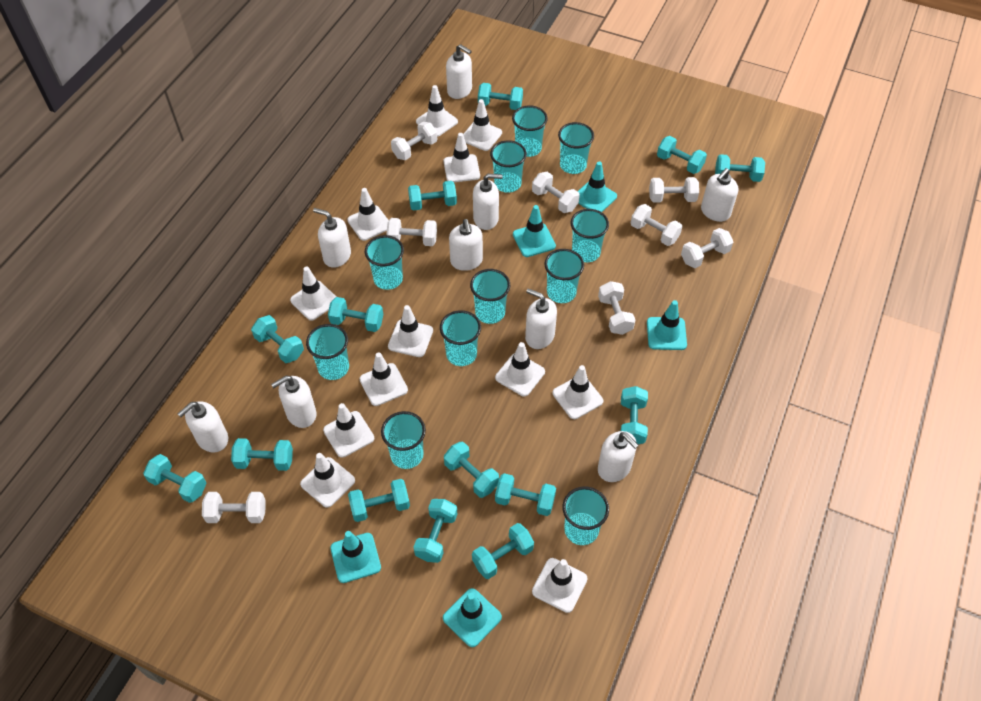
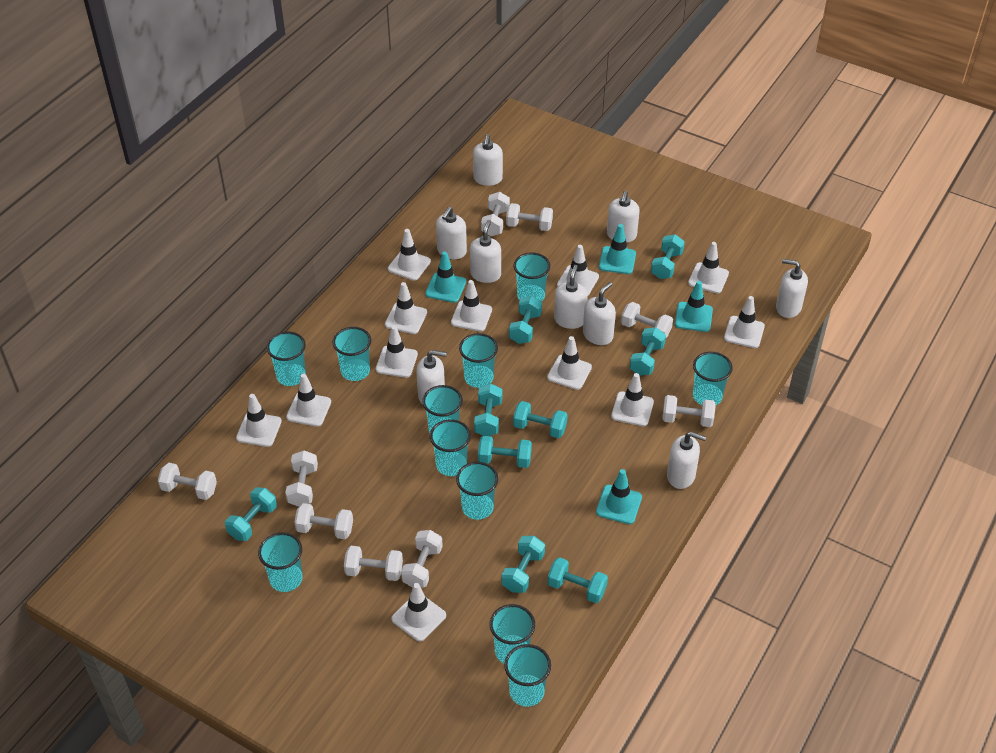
turquoise dumbbell: [143,454,206,503] [231,438,293,471] [251,315,304,363] [328,297,383,332] [348,479,410,522] [408,181,457,211] [413,499,457,563] [444,442,499,498] [472,523,534,579] [478,83,523,110] [495,473,556,516] [620,386,648,444] [657,136,707,174] [715,154,765,182] = 14 -> [225,487,277,541] [474,384,502,436] [478,436,532,468] [501,536,545,593] [509,296,542,344] [513,401,568,438] [547,557,608,603] [630,327,666,376] [651,234,685,279] = 9
turquoise traffic cone: [330,531,381,583] [443,588,502,647] [513,205,556,257] [577,161,617,212] [647,300,687,350] = 5 -> [425,251,466,303] [596,469,642,524] [599,224,636,274] [675,281,713,332] = 4
white dumbbell: [202,492,266,523] [387,218,437,246] [391,122,437,160] [532,172,580,213] [598,281,635,335] [631,204,682,246] [649,177,699,203] [681,228,734,268] = 8 -> [158,463,217,500] [285,450,318,507] [294,503,353,539] [344,546,403,581] [401,530,443,588] [481,192,510,236] [506,203,553,231] [621,302,673,338] [662,395,715,427] = 9

